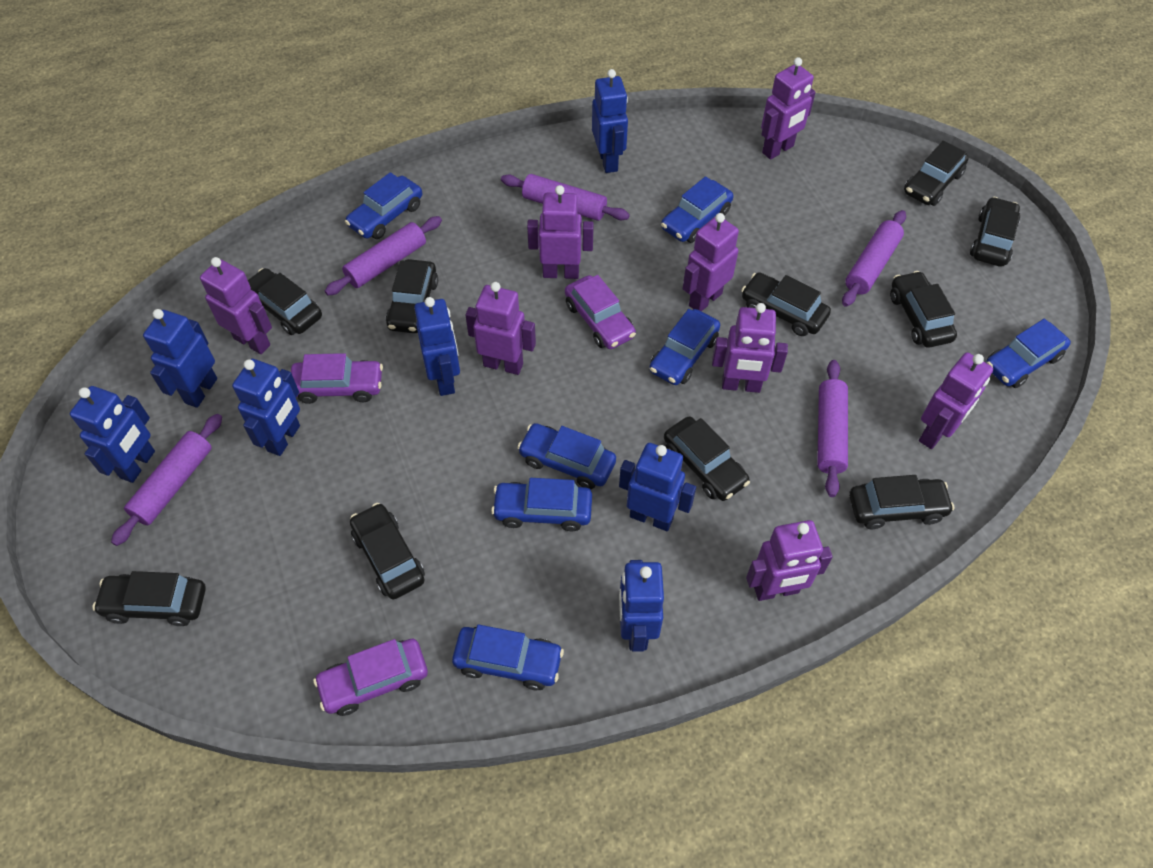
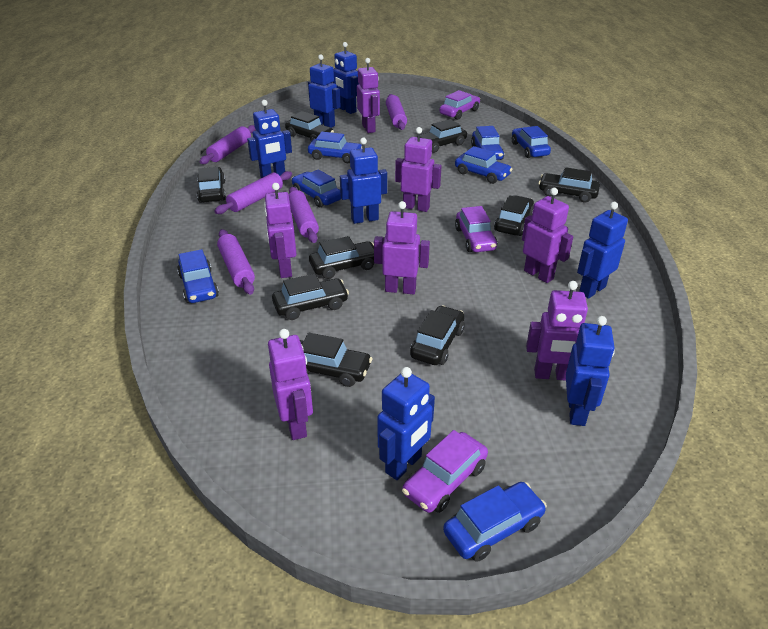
black car: [92,571,206,626] [248,268,322,335] [350,503,425,600] [386,259,438,333] [664,417,750,501] [741,272,831,336] [849,475,954,529] [890,271,957,348] [904,141,969,206] [970,197,1020,267] = 10 -> [197,167,226,203] [272,274,349,320] [285,111,334,142] [300,333,373,387] [309,236,374,279] [410,305,465,365] [417,119,467,153] [494,195,534,236] [538,167,600,203] = 9
purple robot: [200,257,272,354] [465,282,536,375] [527,185,594,279] [682,213,739,312] [712,303,788,393] [746,520,833,601] [761,57,816,160] [919,352,993,449] = 8 -> [264,183,297,278] [268,329,313,440] [357,58,380,133] [374,201,430,294] [395,127,442,212] [522,188,573,283] [526,281,588,381] = 7

